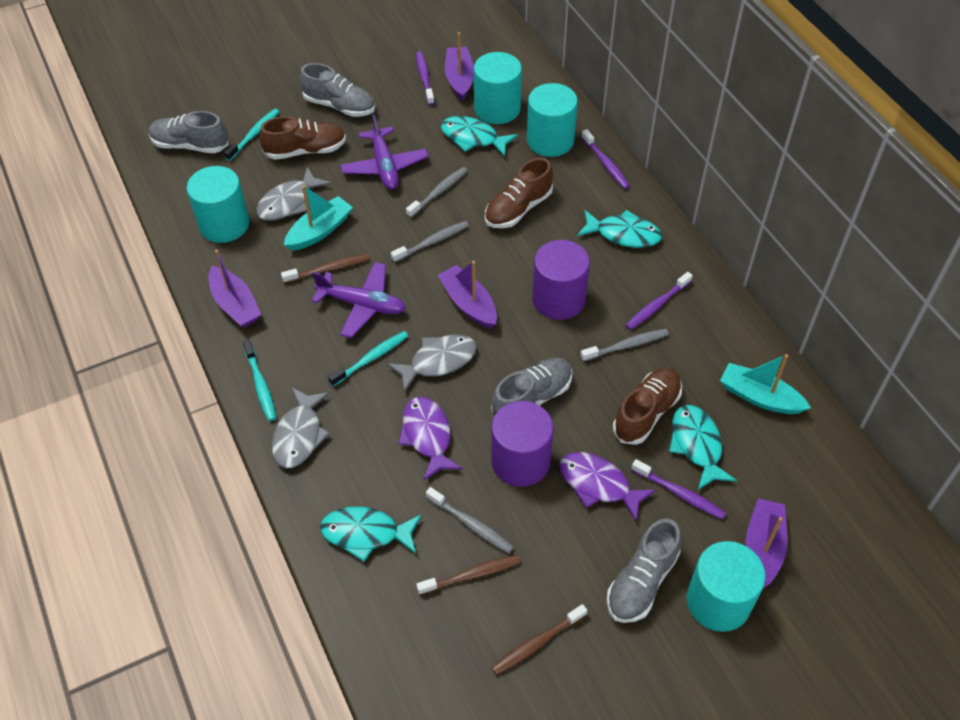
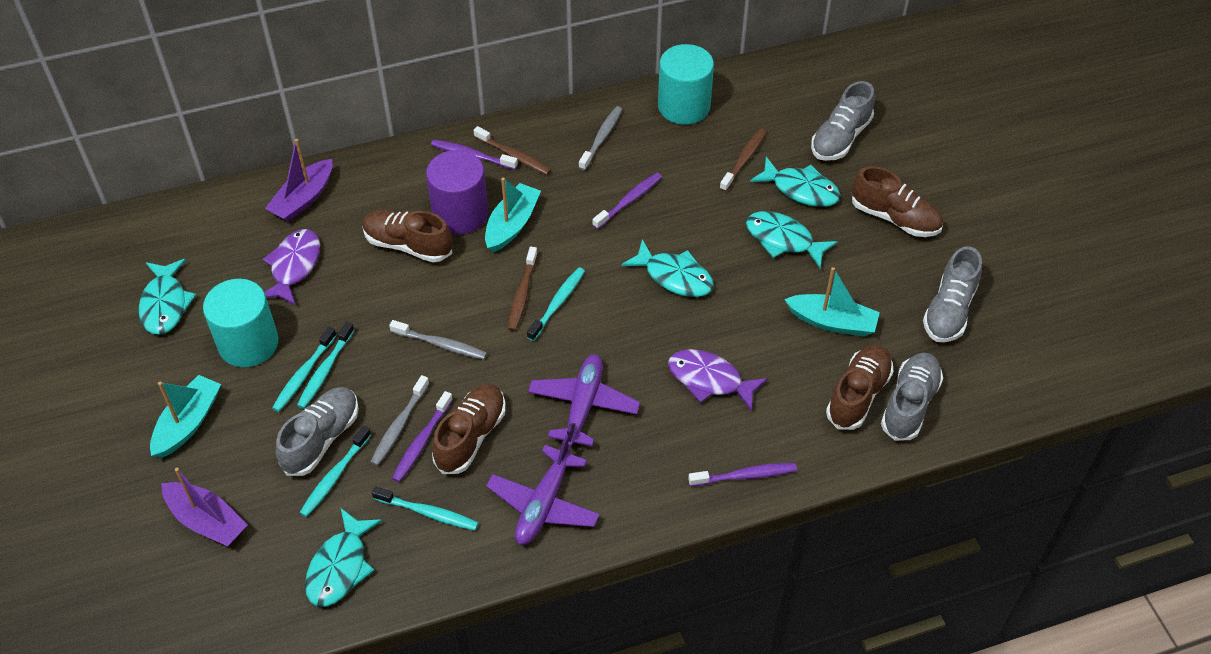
brown shoe: [259,116,346,160] [485,158,553,228] [613,368,682,445] = 3 -> [362,210,452,263] [432,384,506,474] [826,345,894,430] [852,166,943,237] = 4
grey fish: [257,167,331,221] [272,388,330,468] [387,335,477,392] = 3 -> none = 0
grey toothbrush: [391,221,469,262] [406,167,468,218] [426,487,514,553] [580,329,669,362] = 4 -> [370,375,429,466] [389,320,487,360] [579,106,622,171] = 3
purple boat: [209,250,262,328] [438,261,497,329] [445,32,474,101] [745,499,788,588] = 4 -> [161,468,248,546] [265,139,332,222] = 2
purple cylinder: [491,401,554,487] [532,240,590,320] = 2 -> [426,150,488,234] = 1
turquoise boat: [284,185,353,251] [720,354,811,414] = 2 -> [150,375,221,458] [485,178,541,253] [784,267,880,337] = 3
turquoise cylinder: [187,166,250,243] [474,52,522,124] [527,83,578,157] [687,541,766,632] = 4 -> [203,279,279,367] [658,44,714,125] = 2
turquoise fish: [320,507,421,562] [441,116,518,157] [577,210,662,248] [669,405,737,490] = 4 -> [139,259,196,335] [305,508,382,607] [621,239,714,297] [746,211,838,269] [750,157,841,207] = 5
turquoise toothbrush: [224,109,279,161] [243,340,276,421] [328,331,408,387] = 3 -> [272,327,337,412] [297,322,354,409] [299,426,371,517] [372,486,479,531] [527,267,585,341] = 5

